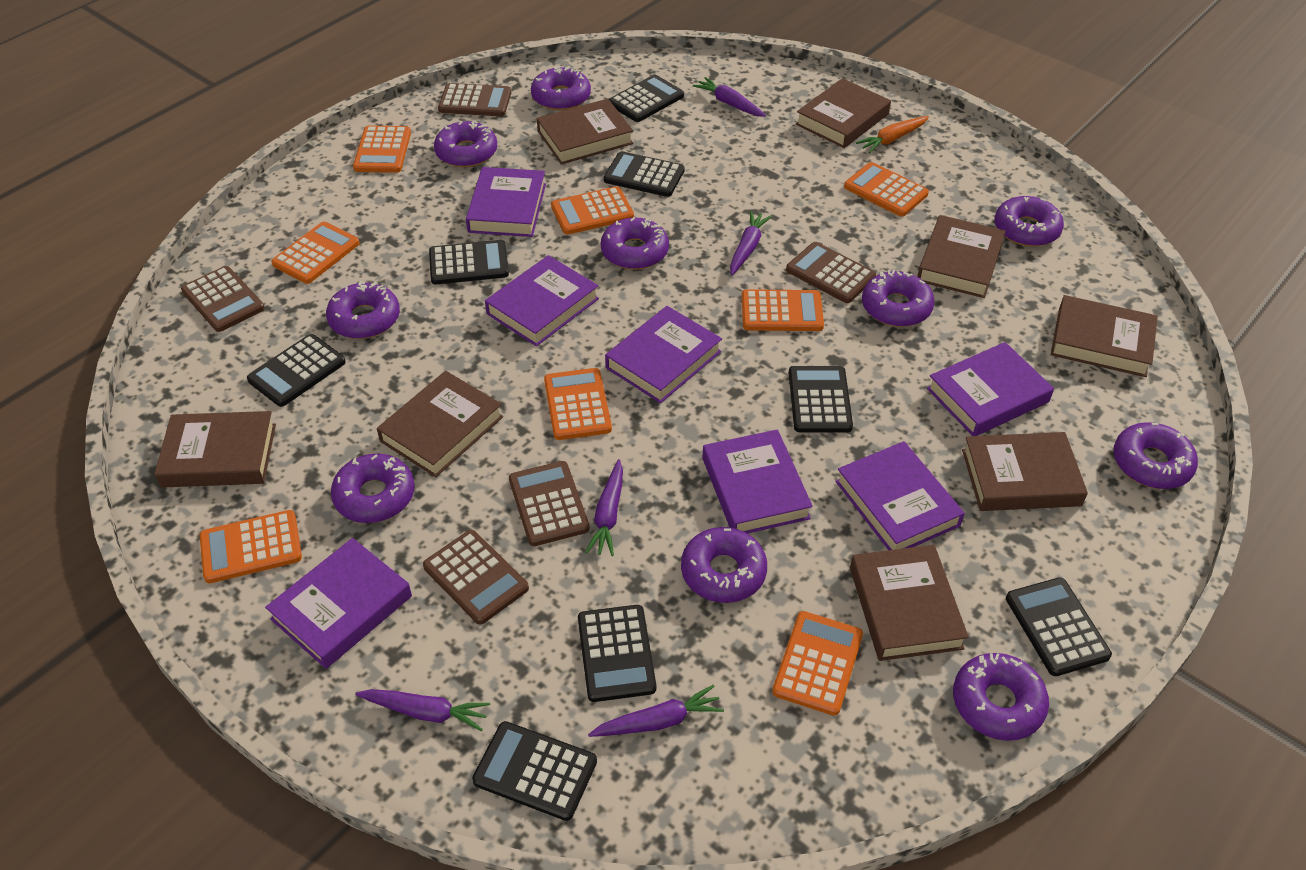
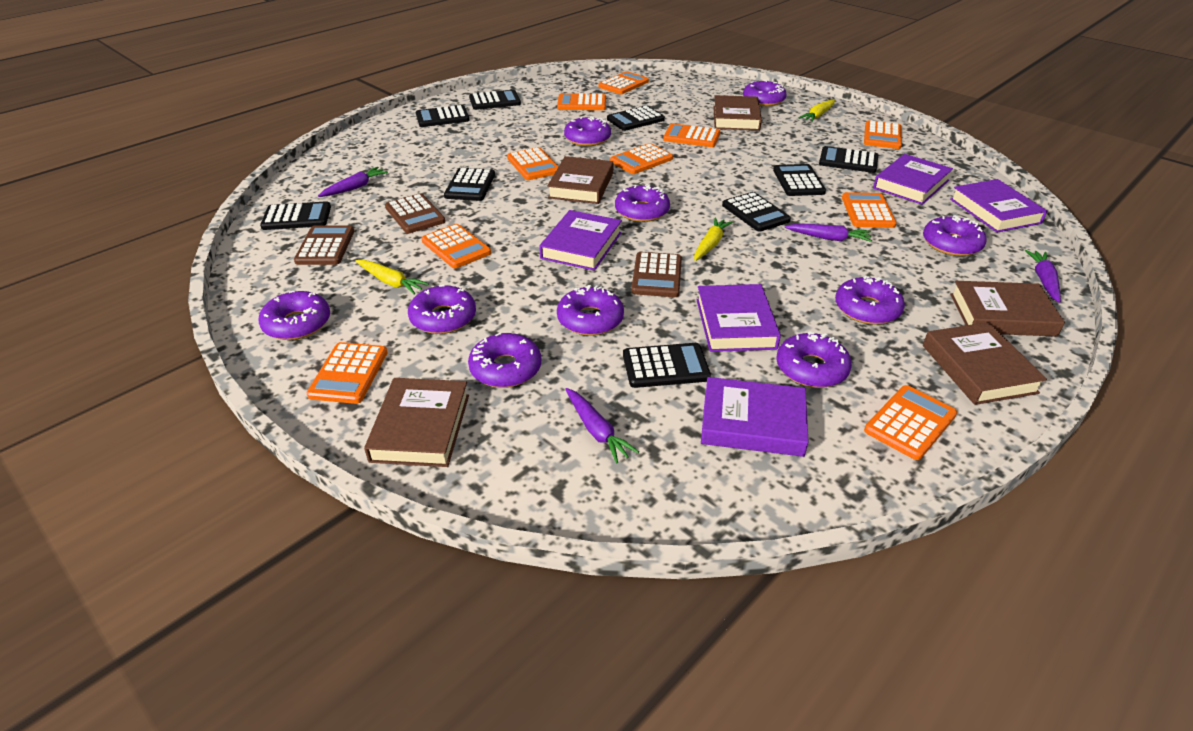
black calculator: [247,334,346,407] [429,240,509,284] [472,721,597,821] [578,605,656,702] [604,151,685,197] [609,75,684,122] [789,366,853,432] [1006,577,1112,676] = 8 -> [260,201,331,230] [416,105,470,127] [444,168,495,201] [469,90,521,110] [607,106,665,131] [623,343,711,388] [722,192,791,232] [773,164,826,196] [819,146,878,173] = 9
brown book: [154,411,276,488] [377,371,503,477] [537,99,633,165] [796,78,891,148] [850,545,969,661] [917,215,1006,298] [962,432,1088,511] [1051,295,1158,377] = 8 -> [364,378,469,467] [547,156,613,204] [713,95,762,131] [923,322,1047,405] [950,281,1065,337] = 5
brown calculator: [181,266,265,332] [423,530,529,624] [438,83,511,116] [509,461,590,546] [786,242,876,303] = 5 -> [294,225,354,265] [385,193,445,233] [631,252,682,297] = 3
orange calculator: [200,510,302,583] [271,222,360,284] [353,126,411,173] [544,368,612,440] [551,186,634,234] [742,289,824,331] [772,611,863,716] [844,162,929,217] = 8 -> [306,342,388,404] [421,224,491,268] [507,147,559,180] [557,93,606,110] [599,71,649,94] [610,143,673,174] [663,123,720,147] [842,192,897,228] [864,120,902,149] [864,385,957,460] = 10
orange carrot: [856,116,929,153] = 1 -> none = 0
purple book: [265,538,412,669] [466,167,546,237] [485,255,599,346] [605,306,722,403] [702,429,813,534] [835,441,965,550] [927,342,1054,436] = 7 -> [539,210,622,271] [696,284,781,352] [701,377,809,457] [873,154,953,205] [950,179,1047,233] = 5
purple carrot: [355,689,490,731] [585,459,623,556] [588,685,724,737] [693,77,766,117] [730,211,772,275] = 5 -> [318,167,388,197] [565,388,639,464] [785,224,872,242] [1025,250,1061,303] = 4
yellow carrot: none = 0 -> [356,260,429,294] [694,217,733,261] [799,99,835,122] = 3

